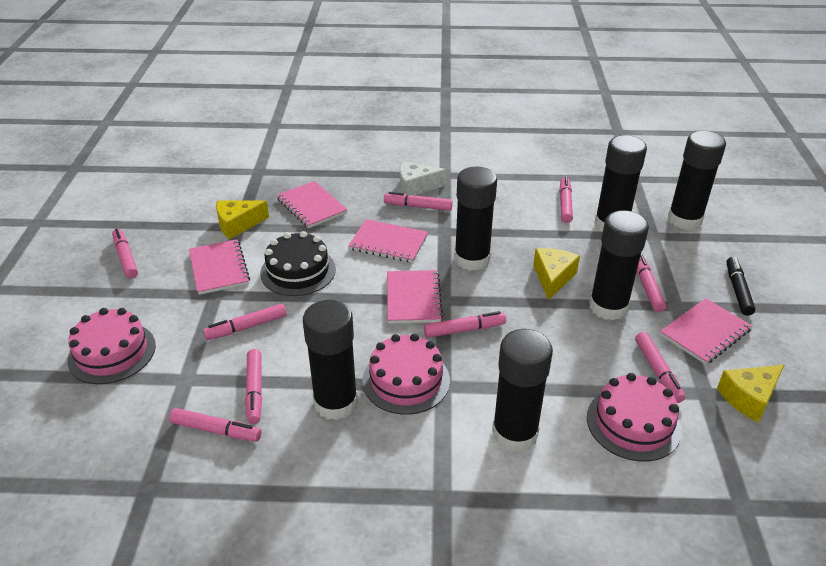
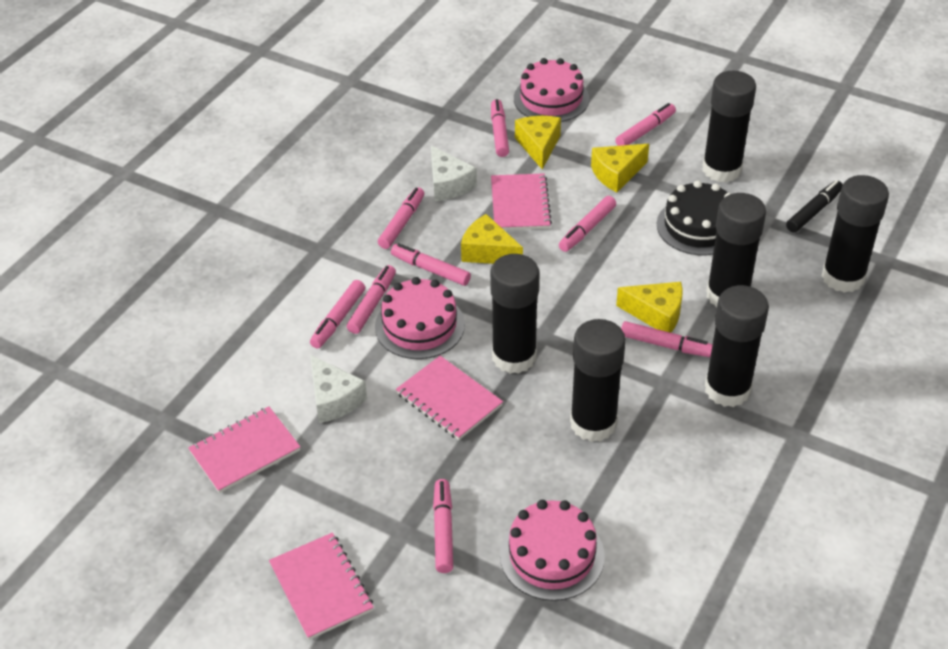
pink notebook: [189,239,250,295] [277,181,347,228] [348,219,428,263] [387,270,443,323] [660,298,752,365] = 5 -> [188,406,301,493] [269,532,374,640] [396,356,503,440] [491,173,552,230] = 4
white cheese: [400,161,447,196] = 1 -> [310,355,367,423] [431,146,477,201] = 2
yellow cheese: [216,200,269,239] [533,248,580,300] [717,365,784,423] = 3 -> [461,214,523,264] [515,116,561,170] [591,144,649,192] [616,282,683,333] = 4

